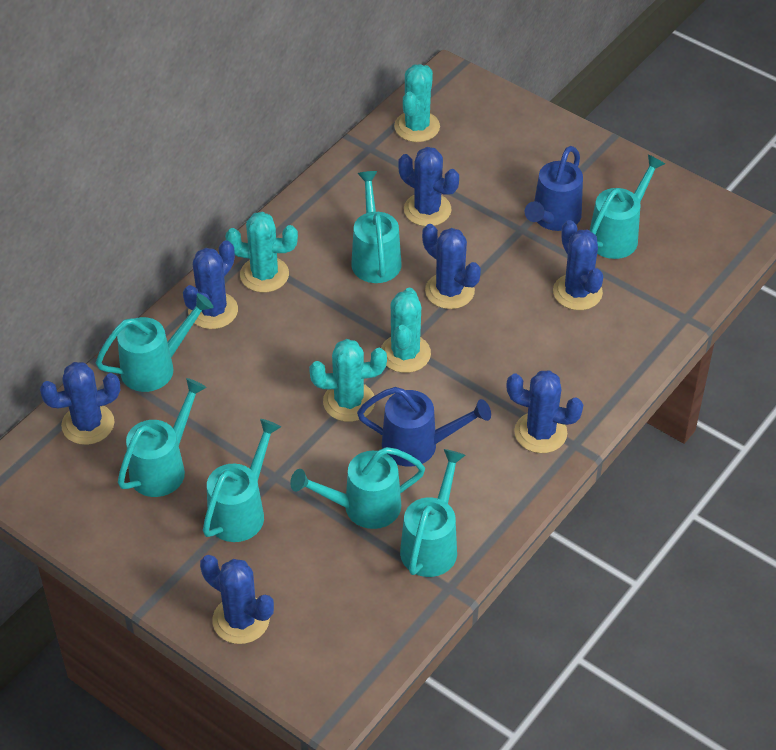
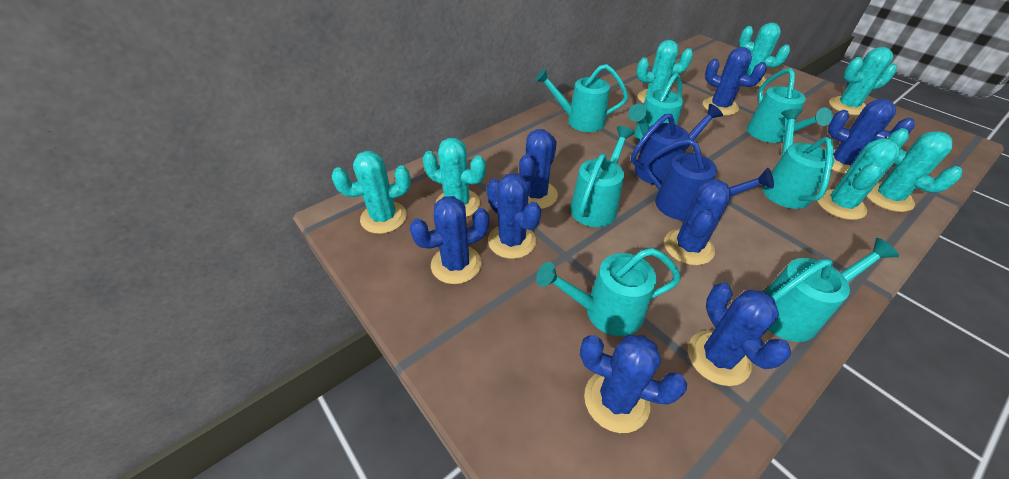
blue cactus: [40,362,120,445] [183,241,238,329] [200,555,274,644] [398,147,459,226] [422,224,481,309] [506,370,583,453] [553,220,603,310] = 7 -> [409,196,489,284] [487,173,541,259] [519,129,558,209] [580,335,687,433] [664,179,732,265] [688,283,791,386] [703,47,767,116] [828,99,914,174] = 8
turquoise cactus: [225,212,298,292] [309,339,387,422] [381,288,431,373] [394,64,440,142] = 4 -> [332,151,411,234] [423,138,486,217] [636,40,693,104] [739,23,790,87] [817,138,900,220] [829,47,897,115] [866,128,962,212] = 7

